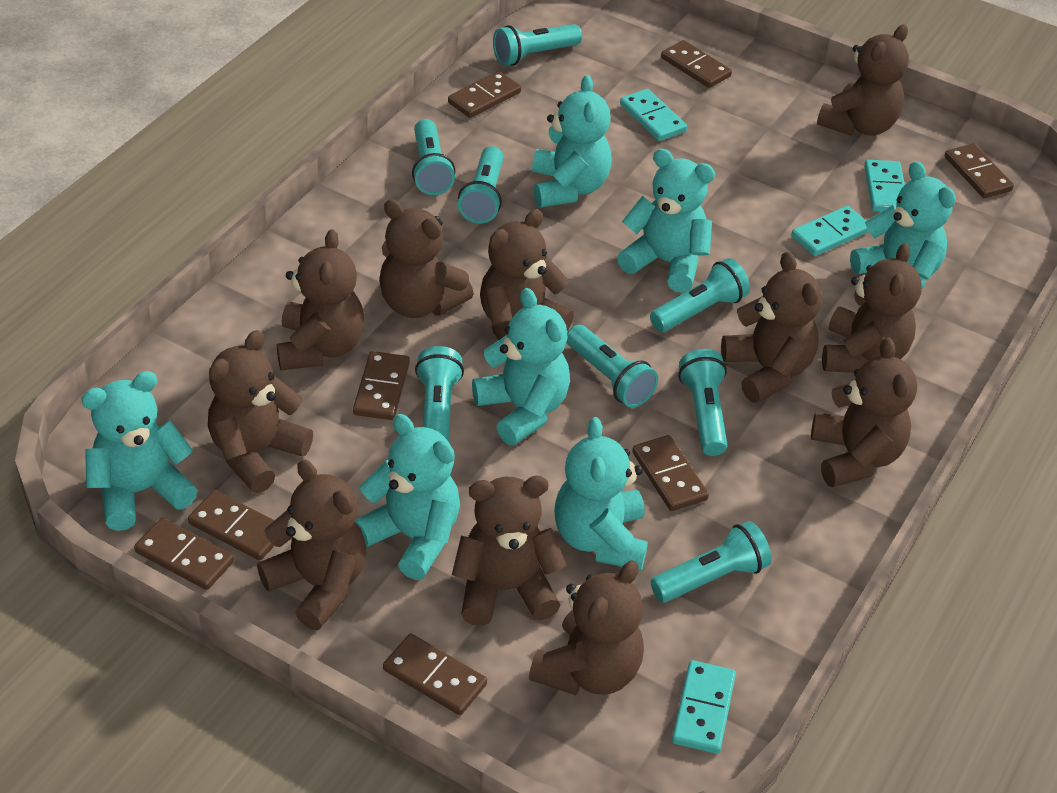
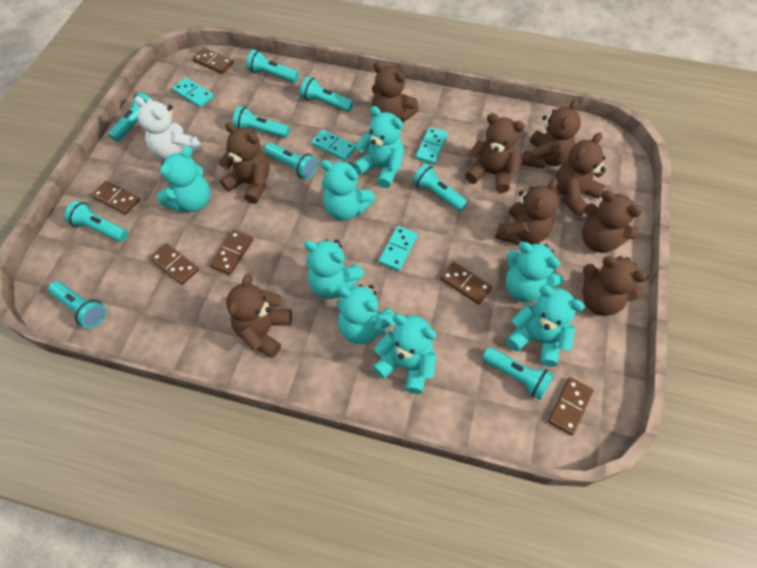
brown domino: [134,518,234,590] [188,490,275,561] [353,351,410,420] [383,634,487,715] [448,71,521,118] [632,435,709,511] [661,40,732,88] [945,144,1014,198] = 8 -> [92,181,140,215] [150,243,199,285] [192,48,234,74] [210,230,253,275] [440,261,492,305] [548,377,593,435] = 6
brown teddy bear: [208,330,313,493] [257,459,366,630] [277,229,364,370] [379,199,474,318] [452,476,566,626] [480,209,574,340] [529,560,644,695] [721,252,822,403] [811,337,917,488] [817,24,909,136] [822,243,922,373] = 11 -> [219,122,269,204] [226,274,292,358] [372,62,419,123] [465,113,525,193] [495,178,559,245] [521,99,581,168] [556,132,606,216] [582,190,642,253] [583,256,648,316] = 9
turquoise flashlight: [412,119,455,195] [415,346,464,442] [458,146,504,224] [493,24,582,66] [567,325,658,408] [650,258,750,332] [651,521,772,603] [678,349,727,456] = 8 -> [48,281,106,328] [64,200,128,242] [108,92,153,142] [233,106,290,138] [246,49,299,83] [264,143,318,179] [300,76,353,112] [412,163,468,212] [482,347,554,400] = 9
turquoise teddy bear: [81,371,198,531] [355,414,460,580] [472,288,570,445] [532,75,612,208] [554,417,648,571] [617,149,715,293] [850,161,956,288] = 7 -> [157,146,210,212] [304,239,365,299] [321,160,375,220] [337,284,395,344] [353,106,404,188] [372,314,437,394] [506,242,563,303] [506,285,585,367] = 8
white teddy bear: none = 0 -> [135,96,202,160] = 1

